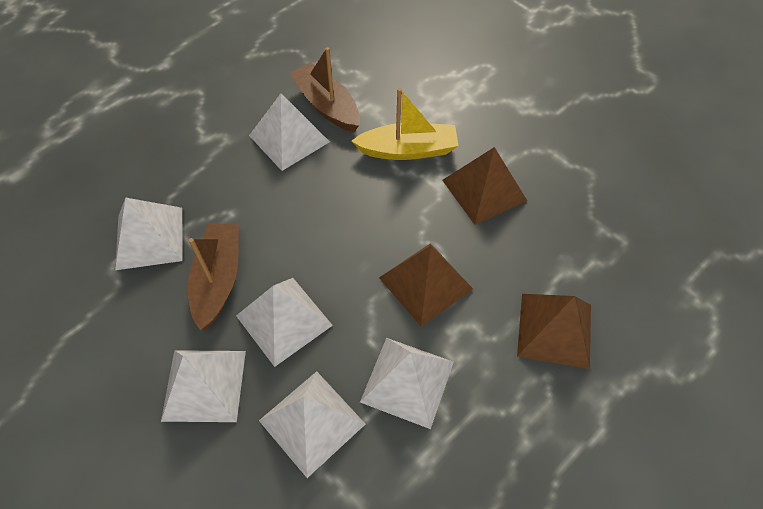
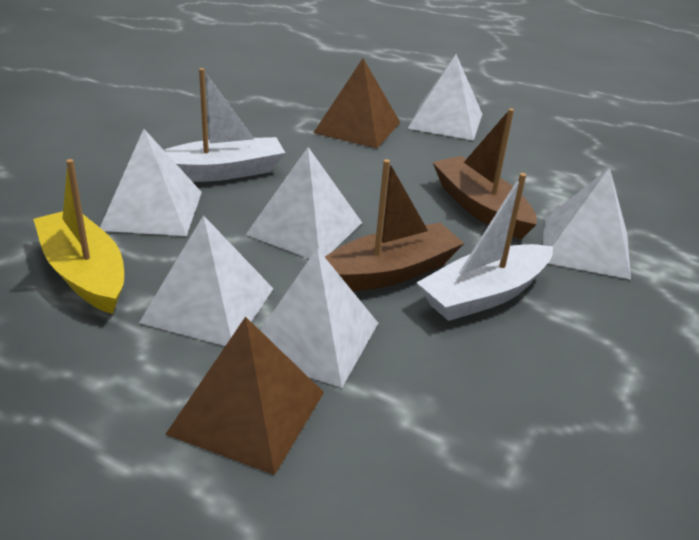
brown pyramid: [379,243,473,326] [442,147,527,225] [517,294,591,369] = 3 -> [165,317,324,475] [314,58,400,148] = 2
white boat: none = 0 -> [164,68,285,182] [416,173,553,321] = 2

